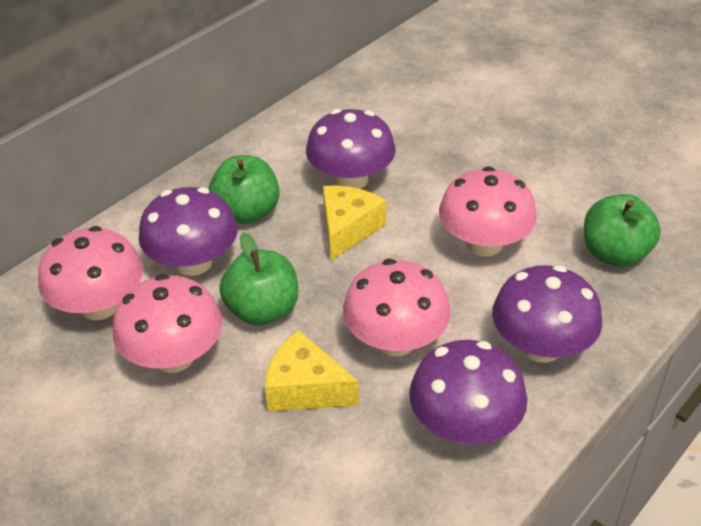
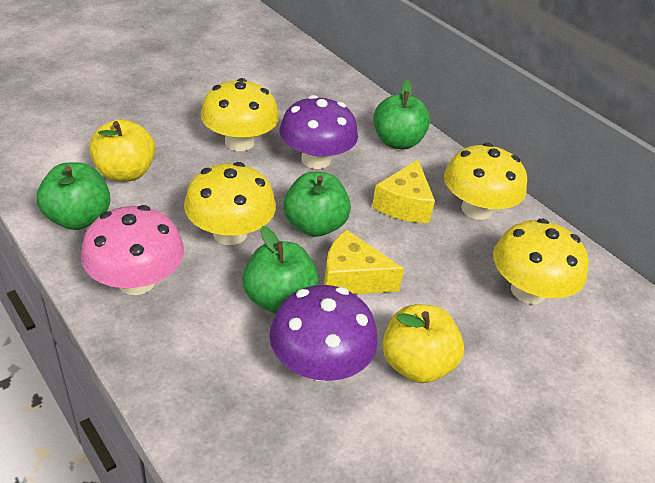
green apple: [209,155,280,224] [219,232,298,326] [584,194,661,267] = 3 -> [37,162,110,230] [242,226,319,314] [283,172,351,237] [373,80,430,149] = 4
pink mushroom: [38,226,143,320] [113,274,222,373] [343,259,451,356] [439,167,537,257] = 4 -> [81,205,184,295] = 1
purple mushroom: [139,187,238,276] [306,109,395,189] [409,340,527,444] [492,265,602,363] = 4 -> [269,285,377,381] [279,95,358,169] = 2
yellow apple: none = 0 -> [89,119,156,182] [382,304,464,383] = 2
yellow mushroom: none = 0 -> [184,162,276,245] [201,78,279,151] [444,143,527,220] [493,219,589,304] = 4

